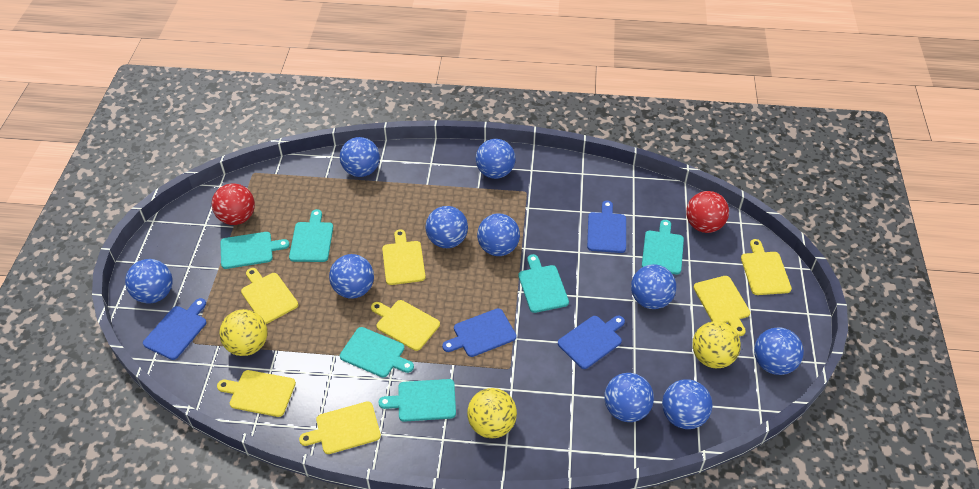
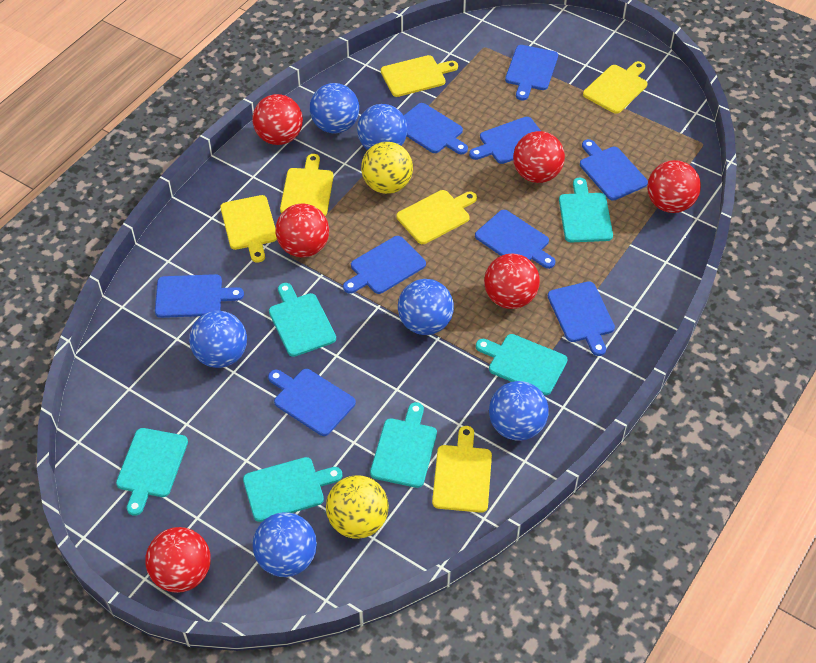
blue ball: [125,259,173,303] [329,254,374,299] [340,137,380,177] [425,206,468,248] [476,139,515,179] [477,213,520,256] [605,373,654,422] [631,264,676,309] [662,379,713,429] [754,327,804,375] = 10 -> [189,311,247,368] [253,512,317,577] [310,83,359,133] [357,104,408,150] [398,279,454,335] [489,381,549,441] = 6
blue cutting board: [143,298,207,360] [442,308,517,357] [558,316,625,369] [587,201,626,253] = 4 -> [155,274,244,318] [268,369,356,436] [343,236,426,294] [404,103,468,155] [469,117,541,164] [475,210,555,269] [505,45,558,101] [548,281,615,356] [580,139,648,201] = 9
red ball: [212,183,255,225] [686,191,729,233] = 2 -> [145,527,211,593] [252,94,303,145] [276,204,329,258] [484,254,540,309] [513,131,565,183] [647,160,701,213] = 6
yellow ball: [219,309,267,356] [467,388,517,438] [692,321,741,368] = 3 -> [326,475,389,539] [361,142,413,194] = 2
yellow cutting board: [217,370,296,417] [241,268,298,324] [299,401,381,454] [371,300,440,351] [382,229,426,285] [693,276,750,336] [741,239,792,295] = 7 -> [220,195,277,263] [280,154,334,216] [381,55,458,97] [397,190,477,244] [432,426,492,513] [583,61,647,114] = 6

